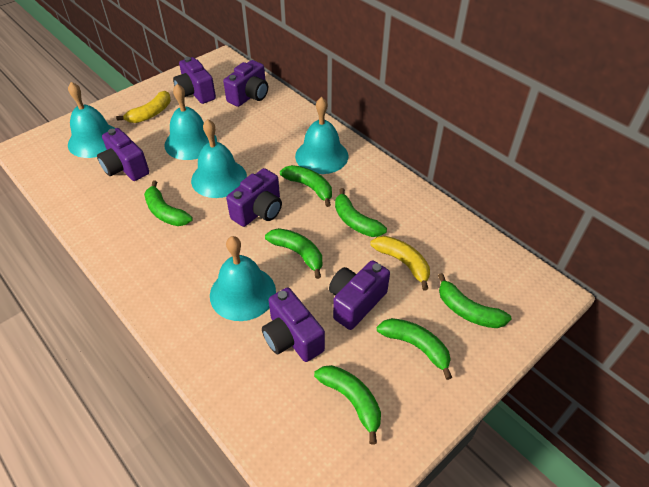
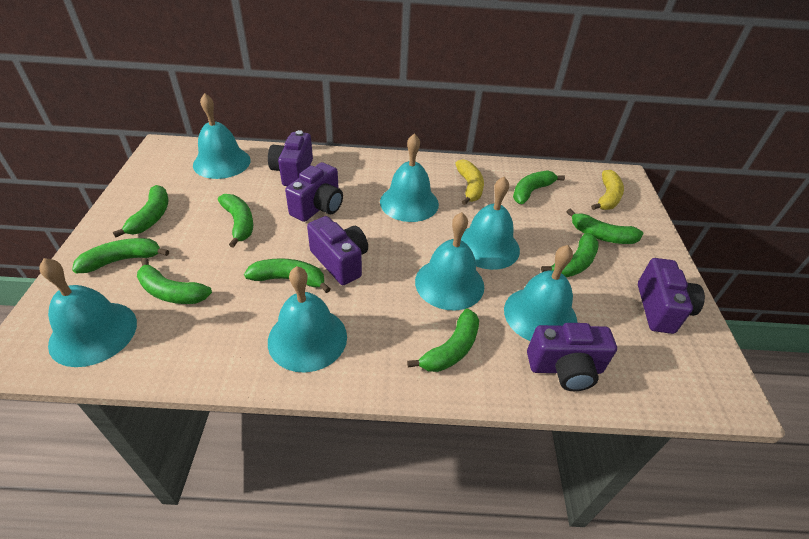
green banana: [144,180,193,226] [265,228,322,279] [280,165,332,207] [314,365,381,444] [335,188,387,237] [377,318,452,380] [438,273,511,328] = 7 -> [72,238,169,273] [113,185,169,237] [137,258,212,304] [218,194,253,248] [244,258,330,293] [407,308,479,372] [513,170,565,204] [541,233,599,277] [566,209,644,244] = 9
purple camera: [97,128,149,181] [173,57,216,104] [223,60,268,107] [226,168,282,227] [262,287,325,362] [329,260,390,330] = 6 -> [268,130,313,186] [285,162,343,222] [307,216,368,285] [527,323,617,391] [638,258,705,334] = 5
turquoise bell: [68,82,115,158] [164,84,217,160] [191,119,247,198] [210,236,276,321] [295,97,348,174] = 5 -> [39,258,137,367] [193,93,251,179] [268,266,347,372] [380,133,439,222] [415,212,484,310] [461,177,520,270] [504,245,578,341] = 7

